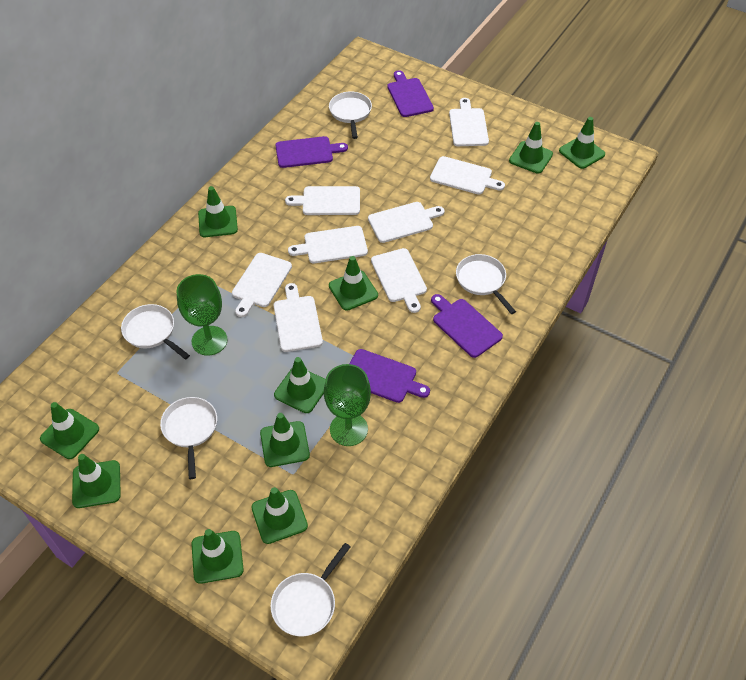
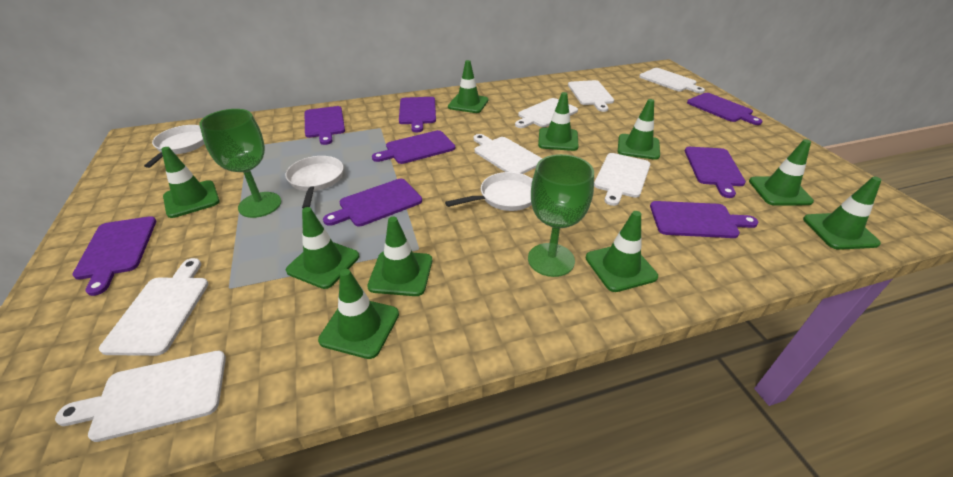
purple cutting board: [275,136,348,168] [349,349,430,403] [387,70,434,117] [431,294,503,358] = 4 -> [72,216,156,296] [304,106,345,145] [323,179,422,226] [372,130,455,164] [399,97,436,132] [650,201,759,238] [685,147,746,198] [687,93,763,125] = 8
white cutting board: [232,253,292,317] [273,283,323,352] [285,186,360,215] [288,226,368,263] [368,202,445,243] [371,248,427,313] [430,156,505,194] [449,98,489,146] = 8 -> [55,351,226,442] [99,258,208,356] [474,134,542,174] [515,98,578,128] [568,80,614,112] [594,153,650,206] [639,68,705,93] = 7
white pan: [121,304,190,360] [160,397,217,479] [270,543,351,636] [329,92,372,139] [456,254,516,314] = 5 -> [144,125,204,168] [285,156,343,208] [445,172,533,211] = 3

